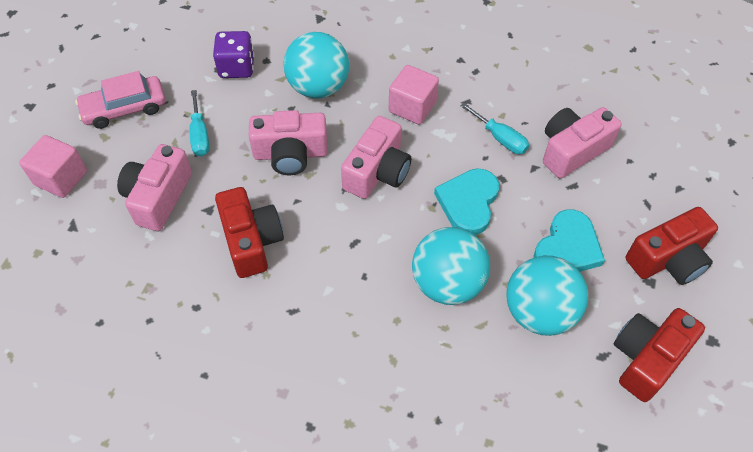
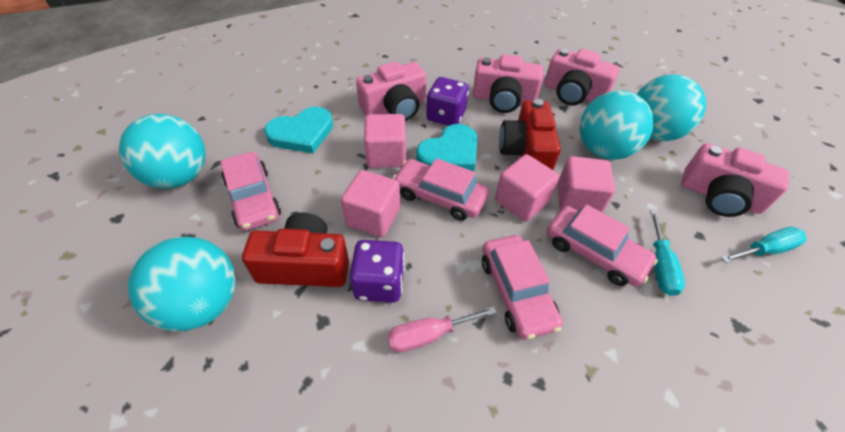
pink car: [75,71,166,129] = 1 -> [220,151,281,231] [393,158,489,221] [482,235,563,340] [547,204,658,286] = 4
pink cube: [19,135,87,198] [389,65,439,124] = 2 -> [341,170,400,237] [364,114,406,168] [495,154,559,222] [558,156,615,213] = 4
pink screwdriver: none = 0 -> [387,306,497,353] = 1
purple dice: [213,31,254,78] = 1 -> [350,240,405,303] [426,77,469,126] = 2
red camera: [215,187,284,278] [614,308,705,402] [626,207,718,285] = 3 -> [242,213,349,287] [499,99,561,170] = 2
turquoise ball: [283,32,349,99] [412,227,490,305] [506,256,588,336] = 3 -> [119,114,206,189] [128,237,235,331] [580,91,654,160] [637,74,706,141] = 4

